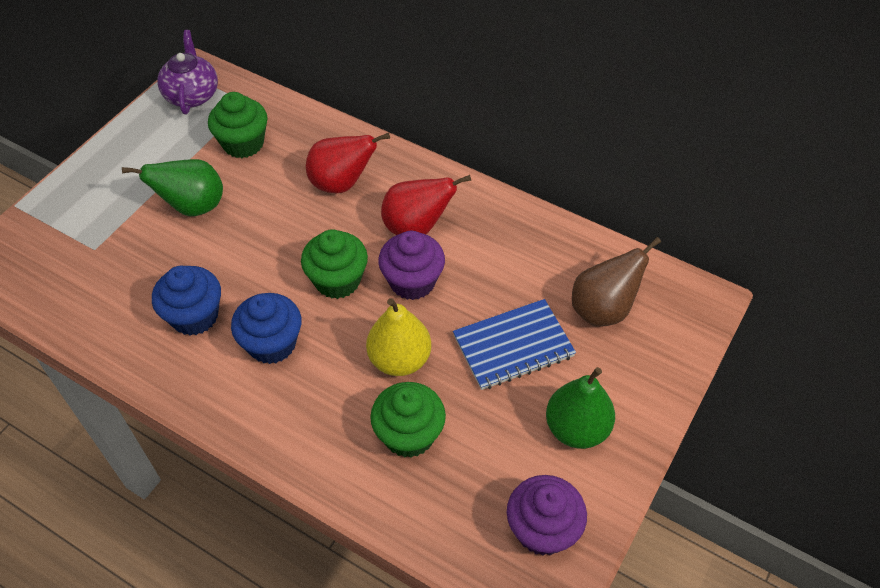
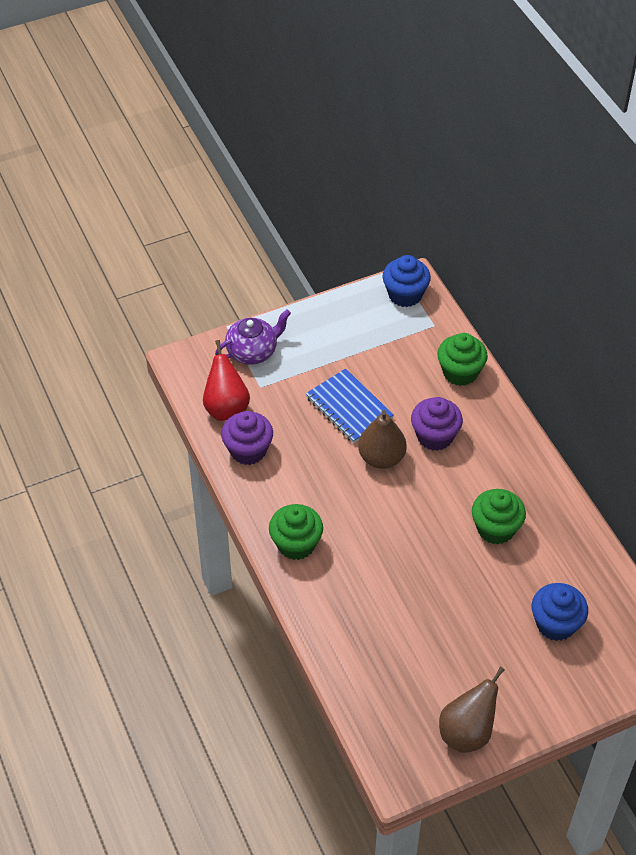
brown pear: [572,237,661,327] = 1 -> [358,410,407,469] [439,667,505,753] = 2
green pear: [122,159,223,216] [546,367,615,449] = 2 -> none = 0
red pear: [306,133,390,193] [381,175,471,235] = 2 -> [203,340,250,421] = 1
yellow pear: [366,298,431,376] = 1 -> none = 0

